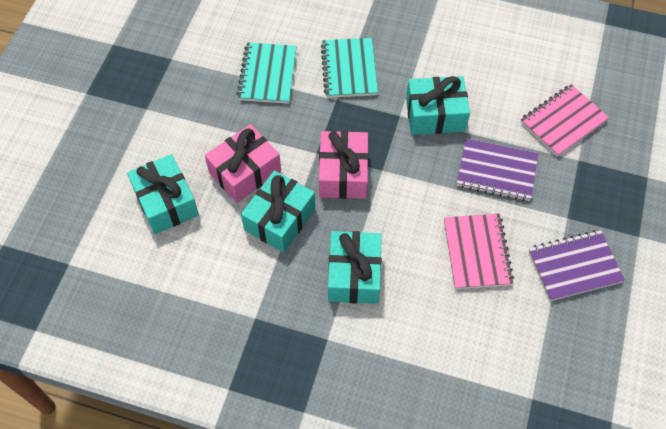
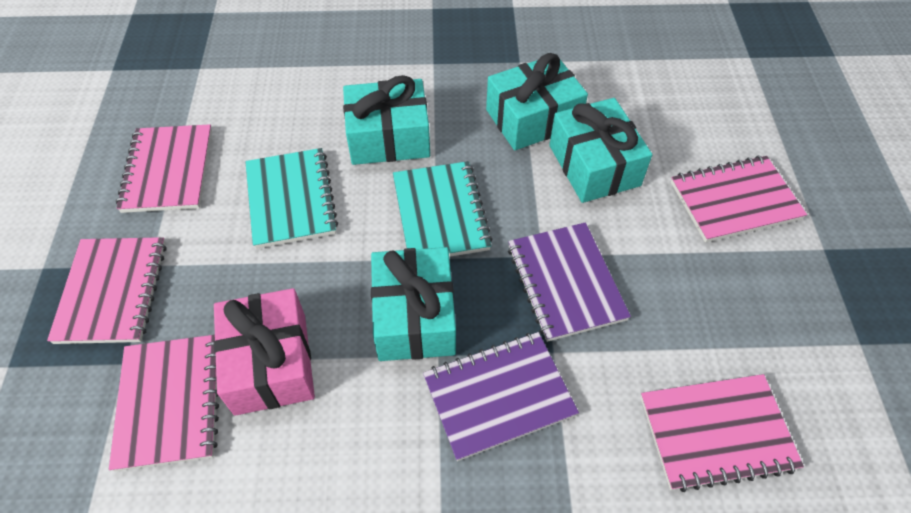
pink gift: [205,124,281,203] [319,131,369,199] = 2 -> [214,288,315,416] = 1
pink notebook: [444,214,514,289] [520,84,609,157] = 2 -> [47,237,167,344] [109,335,219,472] [116,124,212,213] [640,374,804,492] [671,155,807,243] = 5

